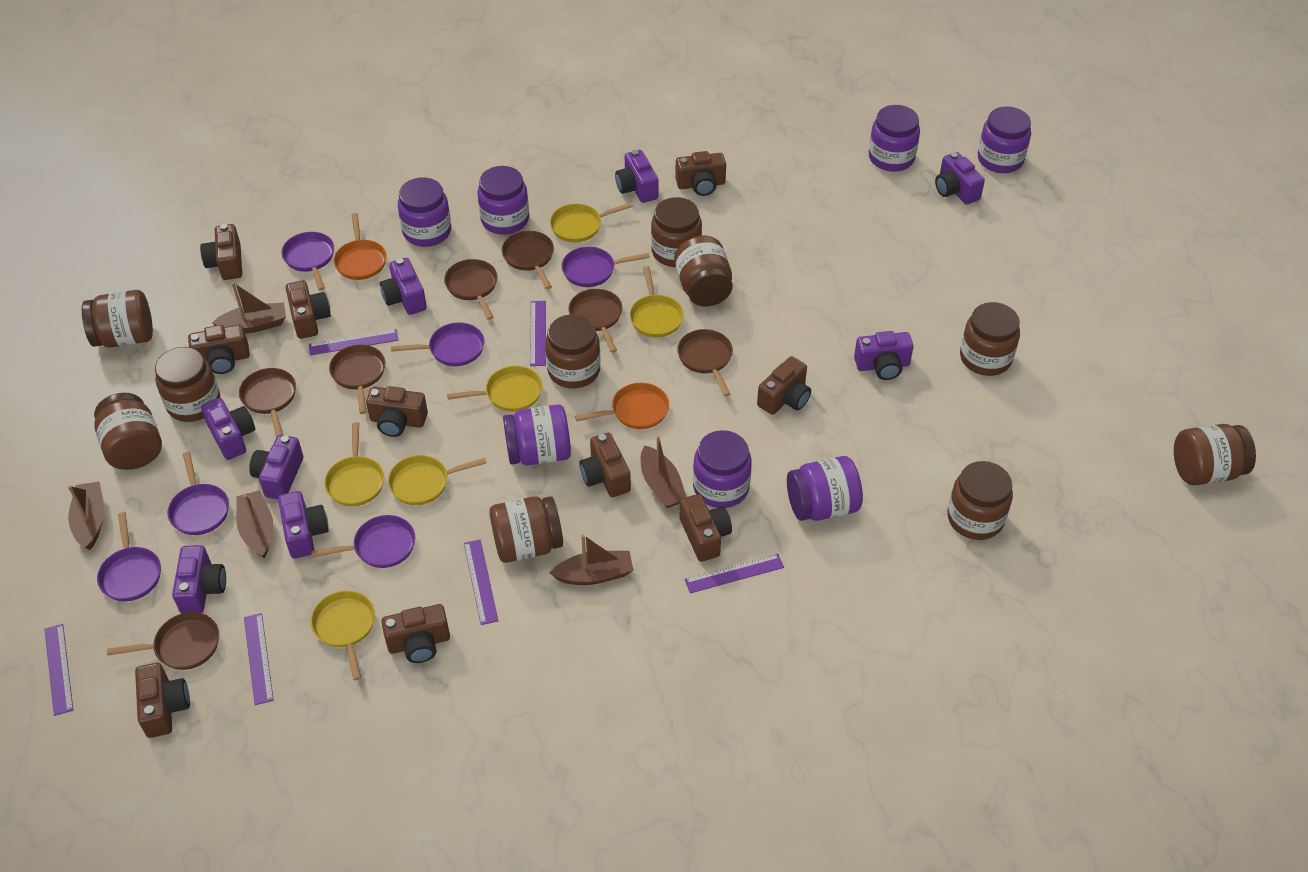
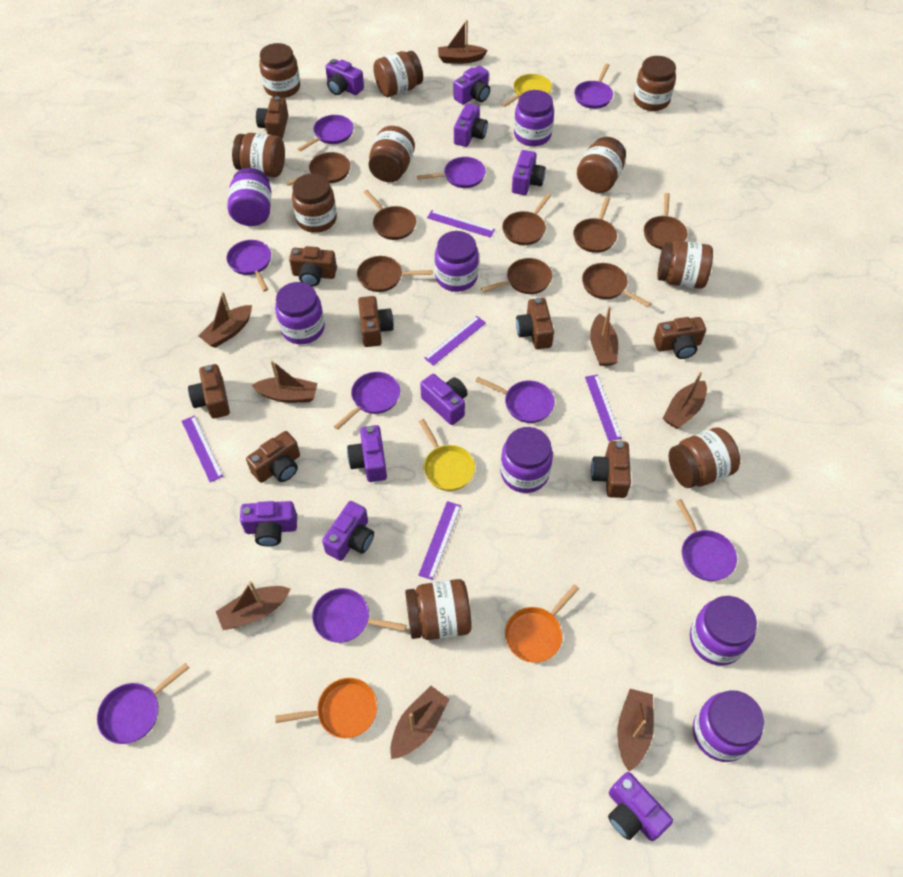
brown boat: [68,481,104,550] [212,282,286,334] [236,490,273,558] [550,534,633,585] [641,436,686,508] = 5 -> [199,292,252,348] [216,581,290,630] [251,360,317,403] [390,686,449,759] [438,20,488,64] [590,306,618,366] [617,689,654,772] [663,372,707,429] = 8
brown camera: [135,663,190,738] [188,324,250,374] [200,224,242,280] [286,280,331,339] [366,386,428,437] [381,604,450,663] [579,433,631,497] [675,151,726,196] [680,494,732,562] [757,356,811,415] = 10 -> [188,364,230,419] [246,431,300,483] [256,96,288,139] [289,246,337,287] [358,296,394,347] [516,298,554,349] [591,441,631,498] [654,317,706,359] = 8
brown pan: [107,612,219,670] [239,368,296,437] [329,345,385,414] [444,259,498,320] [502,231,554,289] [568,289,623,353] [677,329,733,396] = 7 -> [286,152,350,186] [357,256,432,292] [364,190,416,240] [481,258,552,294] [502,193,551,245] [573,197,617,253] [582,263,651,307] [644,193,688,250] = 8
purple camera: [172,545,226,613] [201,398,255,460] [249,435,303,499] [278,491,329,558] [380,258,427,315] [615,150,658,203] [854,331,913,380] [935,152,985,205] = 8 -> [240,501,297,546] [322,501,374,561] [326,59,364,95] [347,425,387,482] [420,374,468,425] [454,66,490,105] [454,104,488,147] [512,150,546,195] [608,772,673,841] = 9
purple pan: [97,512,161,601] [167,452,229,535] [281,232,334,290] [311,515,416,568] [391,322,484,366] [562,247,650,287] = 6 -> [97,663,189,744] [226,240,271,291] [298,115,353,152] [312,588,406,643] [334,372,400,430] [417,157,486,188] [476,377,555,423] [574,63,613,109] [676,499,737,581] = 9
purple ruler: [44,624,73,716] [244,613,274,705] [309,329,399,356] [464,540,498,625] [530,301,546,366] [684,554,784,593] = 6 -> [182,415,224,482] [418,501,461,580] [424,316,486,366] [427,210,495,238] [585,374,622,441] = 5
yellow pan: [311,591,375,680] [324,422,384,506] [388,455,487,505] [447,366,542,412] [550,202,633,242] [629,266,684,338] = 6 -> [419,419,475,491] [501,74,552,107] = 2

